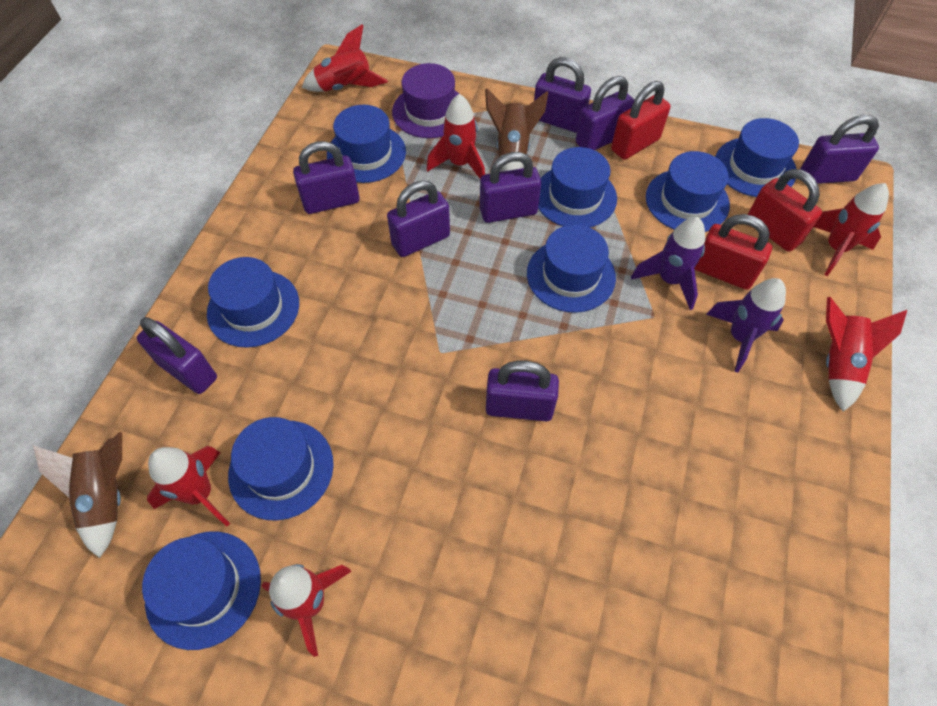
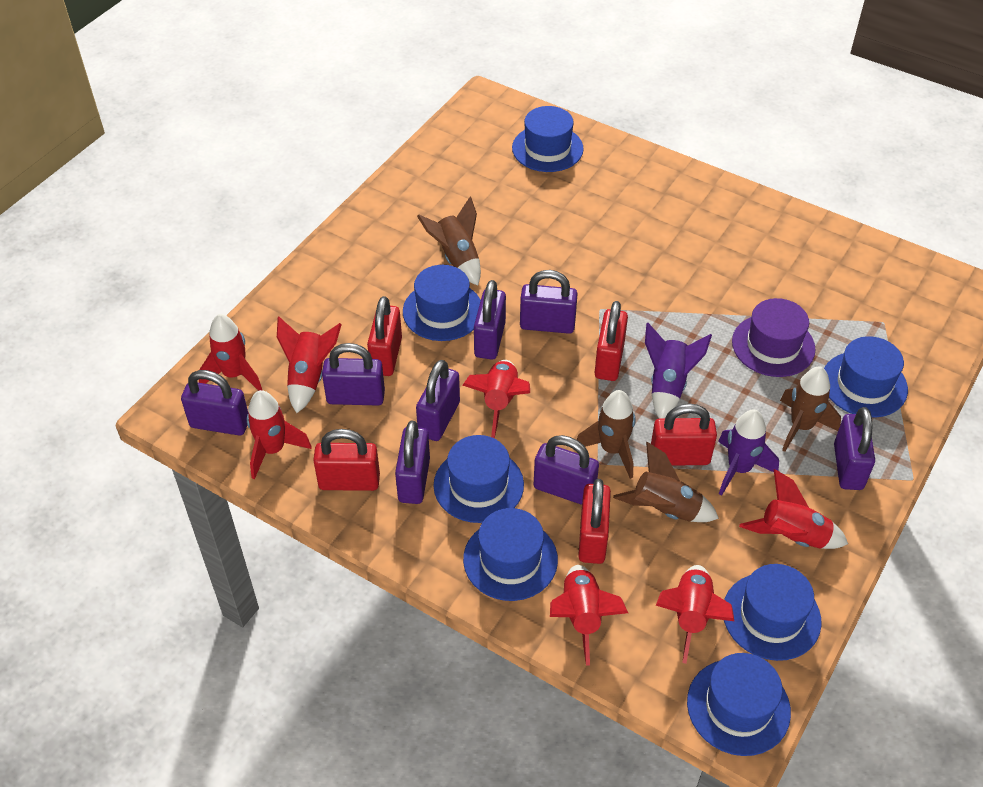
blue hat: [142,531,261,650] [207,257,299,348] [228,417,334,521] [327,105,406,183] [527,225,616,313] [538,147,617,228] [646,151,730,232] [715,118,799,197] = 8 -> [403,265,481,341] [434,435,524,523] [463,508,558,601] [512,106,584,172] [687,653,791,756] [724,564,821,661] [824,336,908,418] = 7
brown rocket: [33,432,122,558] [485,88,548,171] = 2 -> [417,196,481,285] [577,390,636,479] [613,442,719,522] [780,367,841,452] = 4
red padlock: [611,81,670,160] [694,214,772,290] [747,169,822,252] = 3 -> [313,429,380,491] [367,296,402,376] [578,479,611,564] [595,301,628,381] [651,404,717,466] = 5
red rocket: [147,446,230,526] [261,564,351,657] [302,24,388,92] [426,94,485,178] [814,183,889,276] [826,297,907,412] = 6 -> [199,314,262,391] [247,390,311,479] [277,316,342,413] [462,360,530,438] [550,565,628,666] [656,565,734,664] [739,469,848,549] = 7

